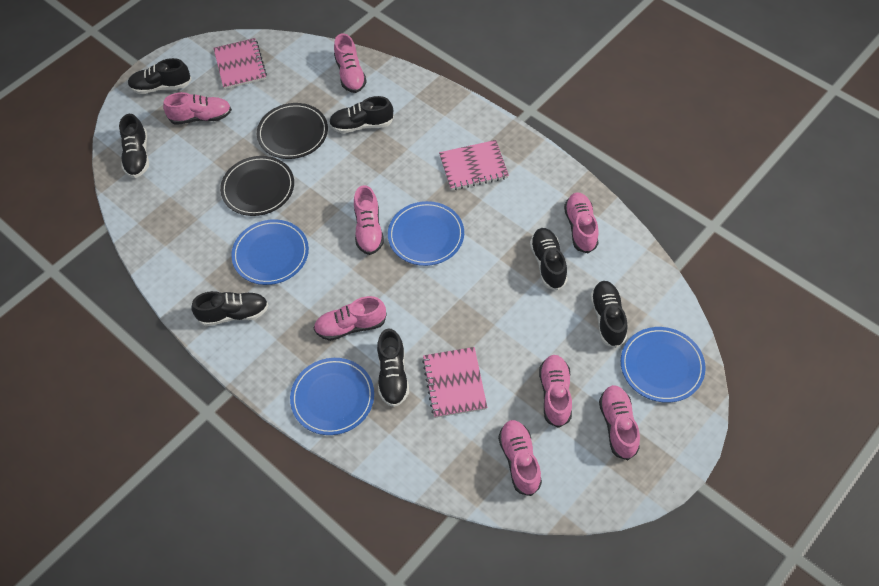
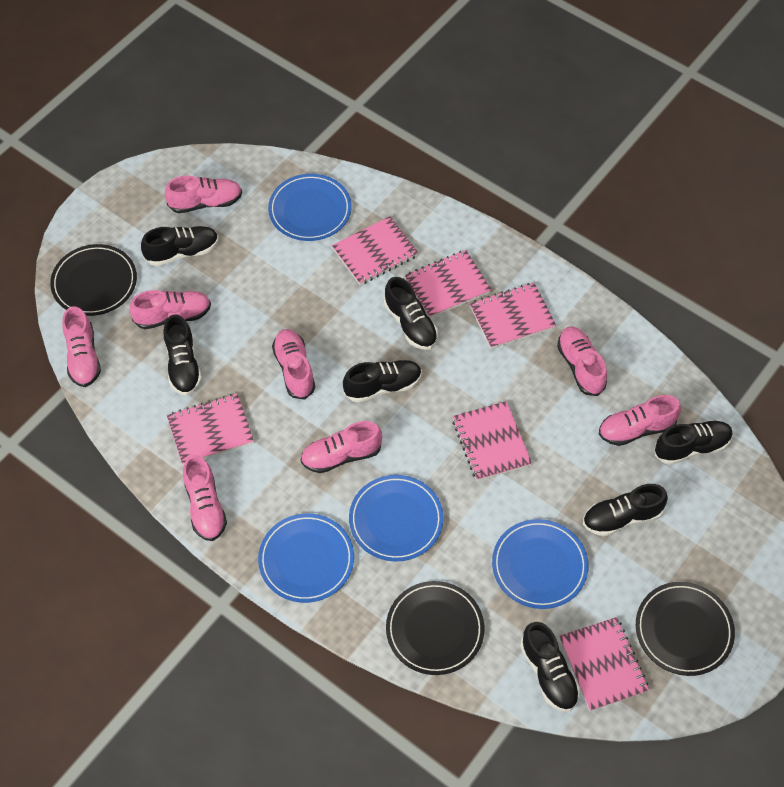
black plate: [220,156,294,216] [257,103,328,159] = 2 -> [50,244,137,316] [386,581,485,675] [636,582,735,676] = 3
pink notebook: [214,38,267,89] [422,347,487,418] [439,140,509,190] = 3 -> [167,394,254,465] [332,216,418,285] [405,250,491,318] [453,401,532,481] [470,283,556,349] [559,617,649,711] = 6

